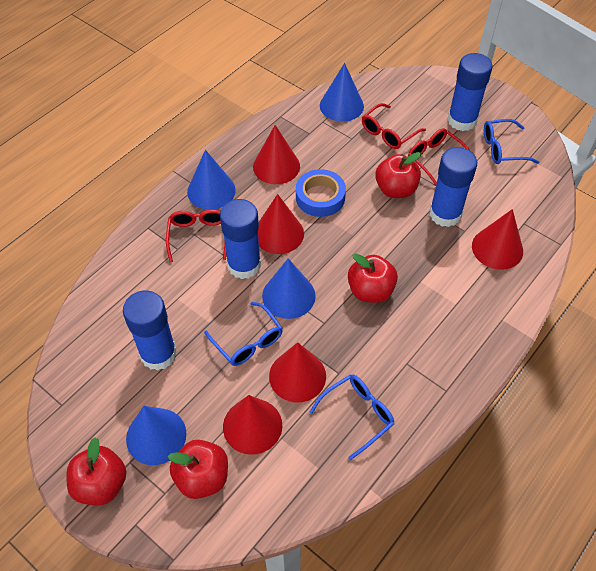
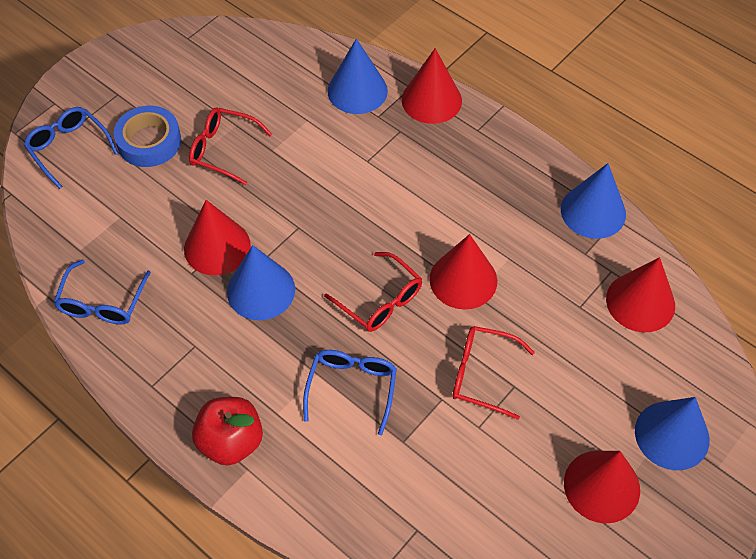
blue glue stick: [123,290,177,371] [220,199,261,279] [429,147,477,227] [447,53,492,131] = 4 -> none = 0
red apple: [66,437,127,505] [168,440,228,499] [348,253,398,303] [375,152,421,198] = 4 -> [192,397,263,466] = 1

